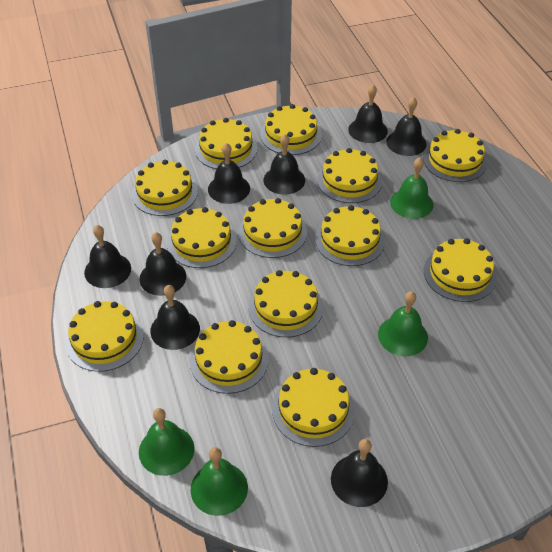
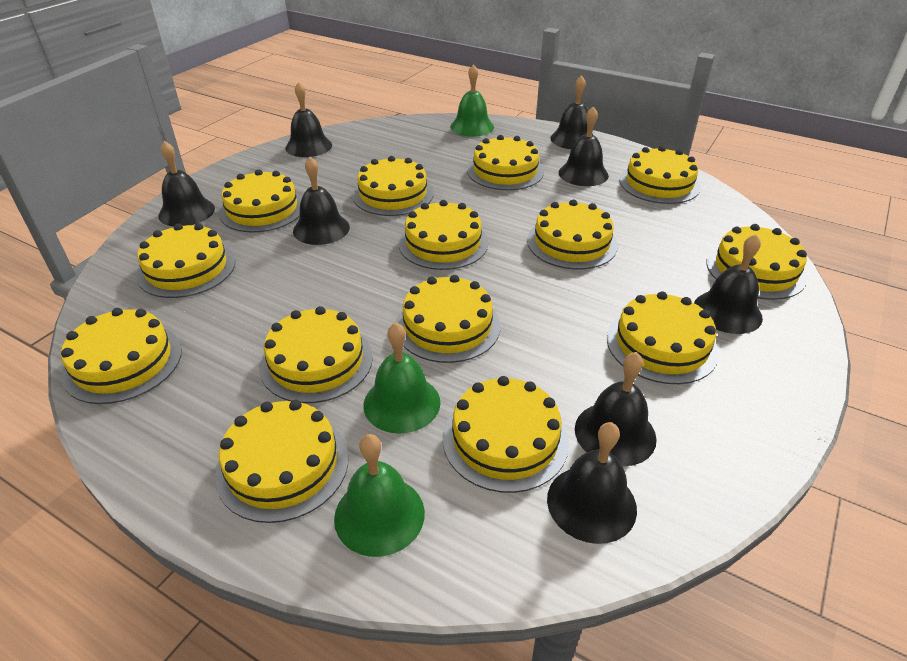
green bell: [139,408,194,476] [190,447,248,516] [378,291,428,356] [390,158,433,219] = 4 -> [334,434,425,557] [364,322,441,434] [450,64,494,137] = 3
yellow cake: [65,301,144,372] [132,160,198,216] [167,207,237,268] [190,320,269,394] [195,118,257,169] [238,198,307,258] [249,270,323,337] [260,104,322,155] [272,368,355,447] [315,205,385,266] [317,148,382,203] [423,129,487,182] [424,238,497,302] = 13 -> [61,308,182,404] [136,223,235,298] [215,400,348,523] [219,169,302,233] [259,306,373,403] [353,156,433,216] [396,275,500,363] [399,200,488,270] [443,376,569,493] [467,135,544,190] [527,199,618,270] [607,291,719,384] [619,146,700,204] [707,224,807,300] = 14

